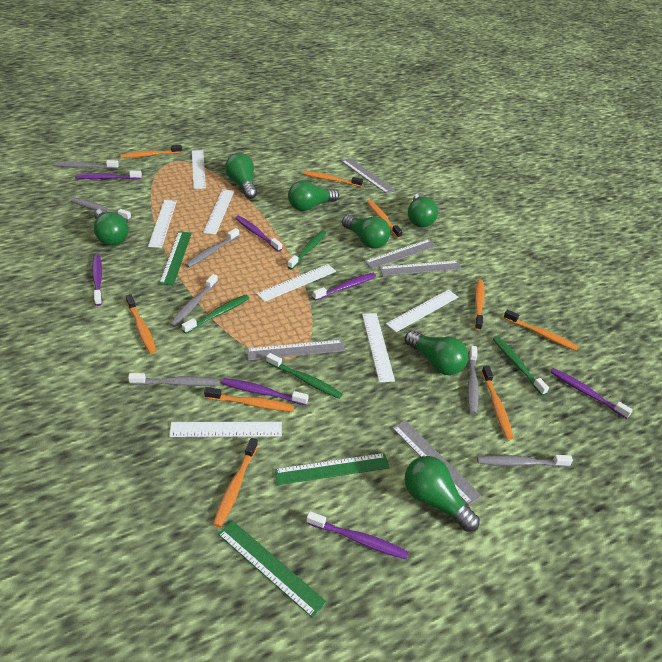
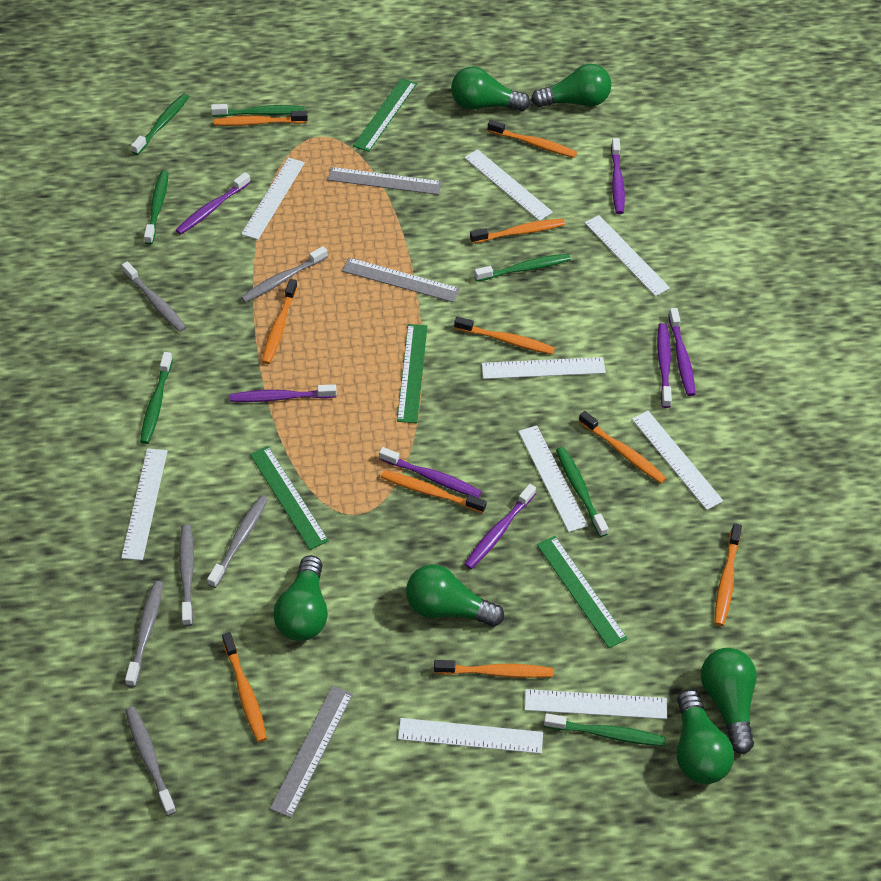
green light bulb: [94,209,129,246] [225,153,257,199] [288,180,339,211] [342,215,390,249] [405,331,468,375] [405,456,480,532] [408,193,438,227] = 7 -> [273,555,328,641] [406,564,504,627] [451,67,530,111] [531,64,611,108] [677,689,734,784] [701,648,757,754] = 6
green ruler: [159,231,192,286] [218,520,327,618] [274,453,390,485] = 3 -> [250,446,329,550] [353,78,417,152] [397,324,427,423] [537,536,628,648] = 4
green toothbrush: [182,295,249,334] [266,353,342,399] [288,230,326,269] [493,336,549,395] = 4 -> [131,93,189,155] [140,352,173,444] [144,170,169,245] [211,104,305,117] [474,254,571,281] [544,714,666,746] [556,447,609,537] = 7
grey ruler: [246,340,345,360] [341,158,395,194] [364,239,437,269] [379,261,462,276] [392,420,482,506] = 5 -> [270,686,353,818] [327,167,442,195] [342,258,460,302] = 3
grey toothbrush: [53,160,119,169] [71,198,131,221] [128,373,220,386] [170,274,218,327] [185,228,240,268] [468,346,479,414] [477,455,573,467] = 7 -> [122,261,186,332] [125,581,163,687] [125,707,176,816] [179,524,194,626] [207,496,268,588] [241,246,328,303] = 6
orange toothbrush: [120,145,182,158] [126,294,156,354] [204,387,294,412] [213,438,258,527] [303,171,363,187] [367,200,403,239] [475,280,485,331] [481,366,513,439] [504,309,579,351] = 9 -> [214,111,308,126] [222,632,267,742] [262,279,297,364] [381,470,487,513] [434,660,553,678] [454,316,555,354] [470,219,565,244] [488,120,577,158] [579,411,666,483] [714,523,742,626] = 10
white ruler: [148,200,177,248] [169,422,282,437] [192,150,206,189] [203,189,234,235] [257,264,336,302] [362,313,395,382] [386,290,458,332] = 7 -> [121,448,168,560] [241,157,305,240] [398,718,543,754] [464,149,553,221] [481,357,606,379] [518,425,588,532] [525,689,667,719] [584,215,670,296] [632,411,723,510] = 9

